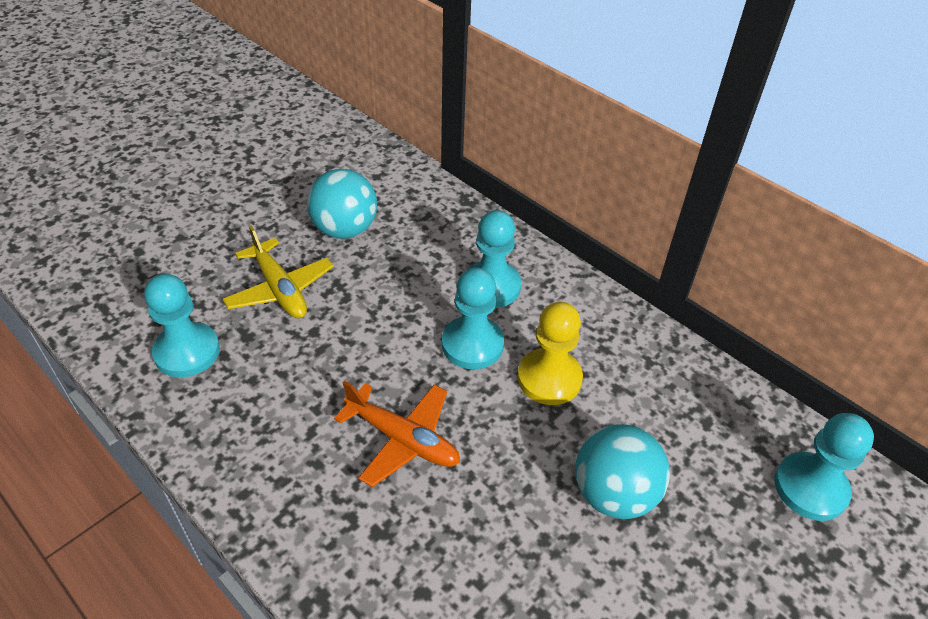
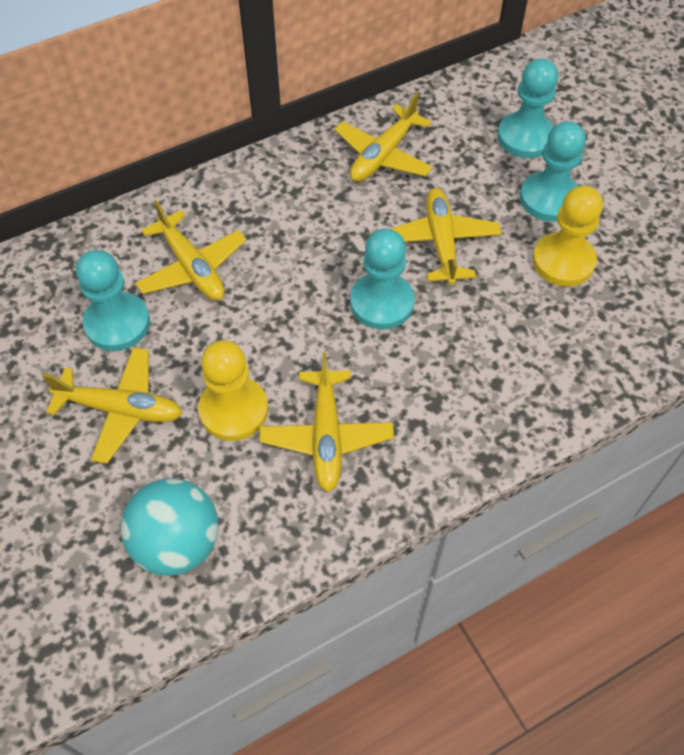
orange plane: [334,381,460,487] = 1 -> none = 0
turquoise ball: [307,169,377,239] [575,424,670,519] = 2 -> [121,478,219,576] = 1
yellow pawn: [517,302,583,405] = 1 -> [198,340,268,441] [532,186,603,287] = 2
yellow plane: [223,225,334,318] = 1 -> [42,347,182,464] [135,200,247,301] [259,352,394,492] [335,93,433,182] [391,188,501,285] = 5

